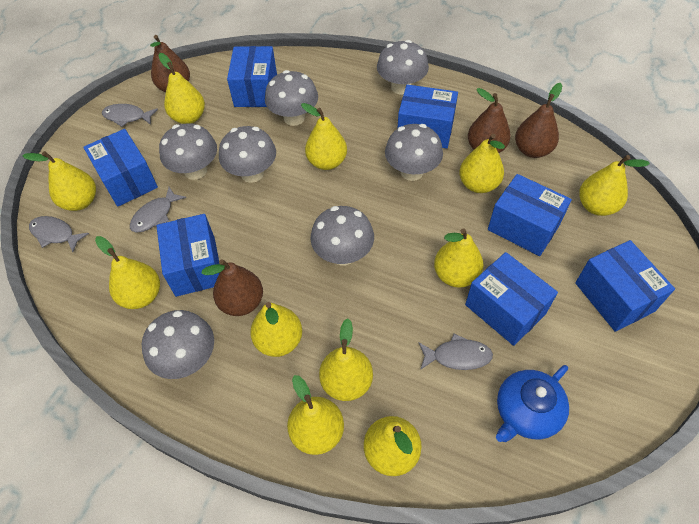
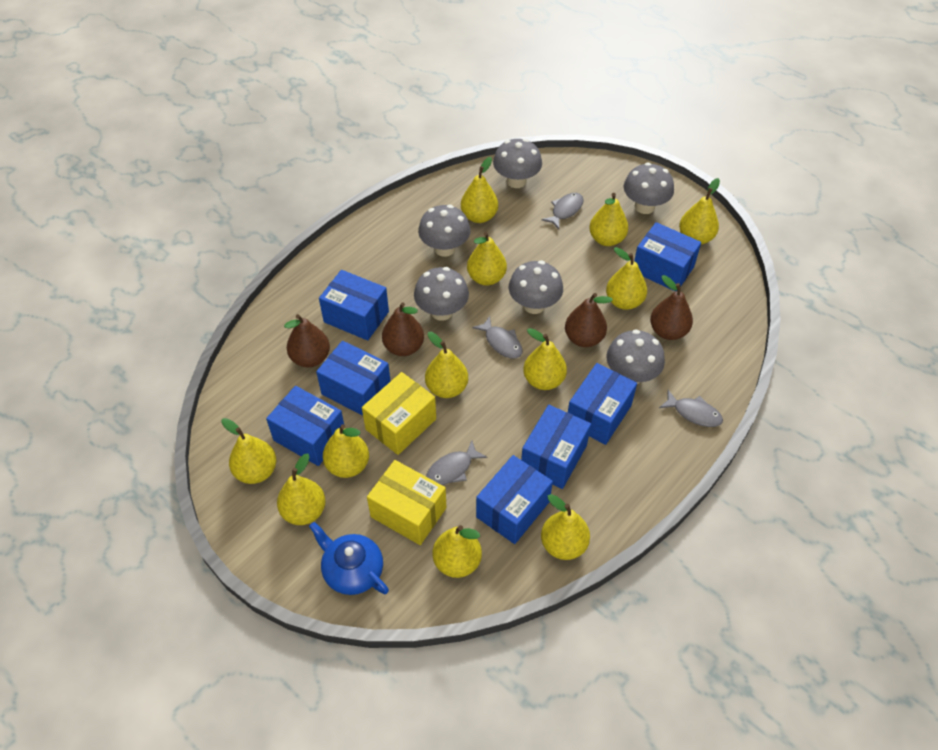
grey mushroom: [142,310,214,379] [159,123,217,180] [219,126,276,183] [265,70,318,126] [310,206,374,265] [377,40,429,95] [385,124,443,181] = 7 -> [414,267,469,321] [418,205,471,257] [493,139,542,188] [509,260,563,314] [606,329,665,384] [623,162,674,214] = 6
yellow box: none = 0 -> [362,372,436,455] [367,460,446,545] = 2
yellow pear: [22,151,96,211] [95,236,160,309] [158,53,205,124] [250,302,302,357] [287,375,344,455] [301,103,347,170] [319,318,373,401] [364,416,422,476] [434,229,484,288] [459,134,505,193] [579,155,650,216] = 11 -> [221,418,276,484] [277,454,325,525] [323,424,369,478] [425,332,468,398] [433,525,482,578] [461,157,498,223] [467,232,507,286] [523,328,567,390] [541,494,590,560] [589,193,628,246] [606,247,647,310] [679,178,720,244] = 12

